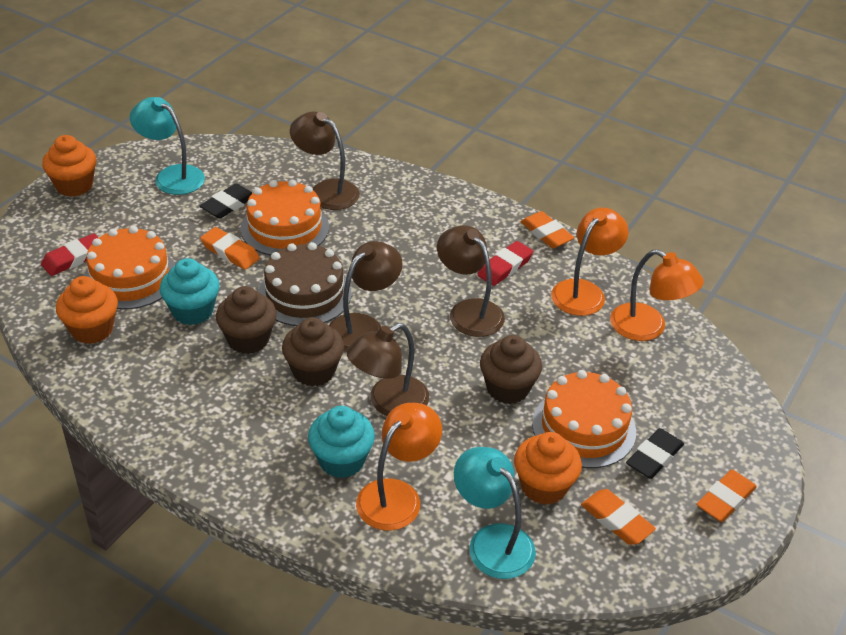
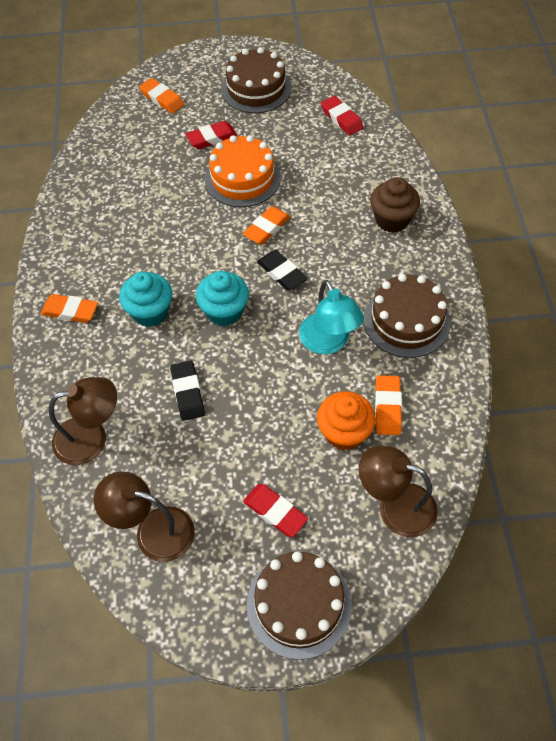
brown cake: [258,242,352,326] = 1 -> [221,47,291,113] [247,551,352,660] [364,274,450,358] = 3
brown cupcake: [216,286,277,354] [282,318,344,387] [480,335,542,404] = 3 -> [370,177,420,233] = 1
brown lamp: [290,112,360,210] [329,241,403,352] [346,323,429,416] [437,225,505,337] = 4 -> [49,377,117,465] [94,471,195,562] [359,445,438,537] = 3
orange cake: [84,226,175,310] [241,179,329,256] [532,370,636,468] = 3 -> [205,135,281,207] = 1
orange cupcake: [42,135,96,197] [56,276,118,344] [514,432,582,505] = 3 -> [317,391,376,450] = 1
orange lamp: [356,403,442,530] [551,208,629,316] [610,249,704,341] = 3 -> none = 0
red eraser: [41,233,99,276] [477,241,533,286] = 2 -> [185,121,237,149] [243,484,308,537] [321,96,364,135] = 3
turquoise lamp: [130,97,205,195] [454,447,536,579] = 2 -> [299,280,364,354] = 1

